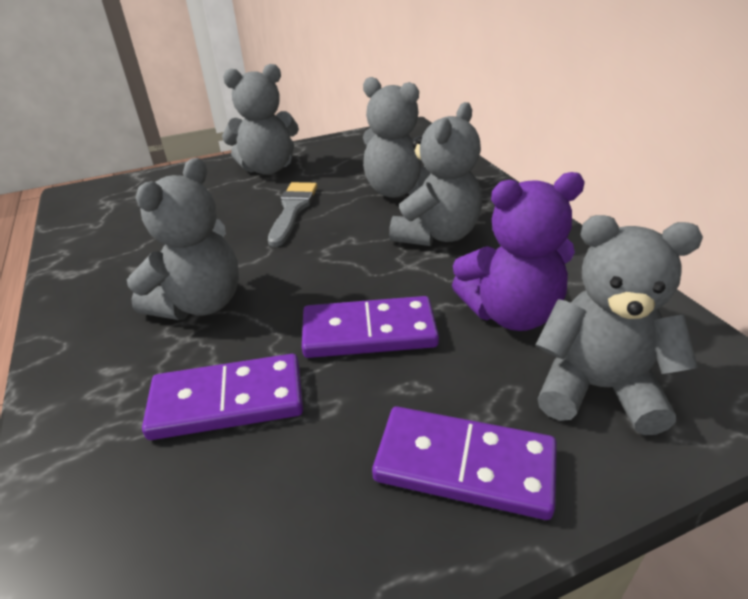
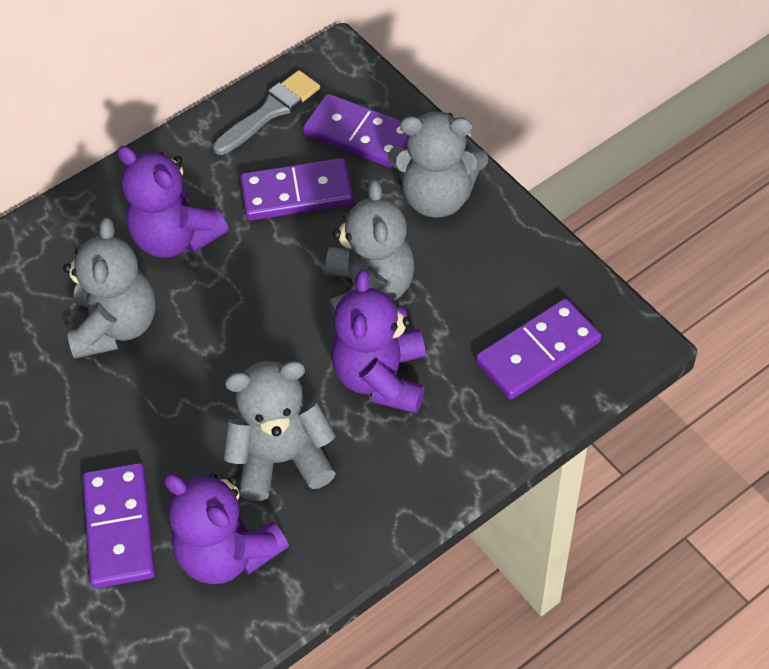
grey teddy bear: [127,158,239,320] [222,64,299,175] [363,77,431,198] [389,102,482,246] [535,215,703,435] = 5 -> [63,218,156,359] [224,361,336,501] [326,180,414,317] [388,110,488,218] = 4
purple domino: [142,354,303,440] [302,296,439,358] [372,407,557,520] = 3 -> [83,463,155,588] [240,158,354,220] [303,94,407,169] [476,298,601,400] = 4
purple teddy bear: [452,172,585,331] = 1 -> [117,146,229,258] [164,473,289,584] [331,270,426,414] = 3

